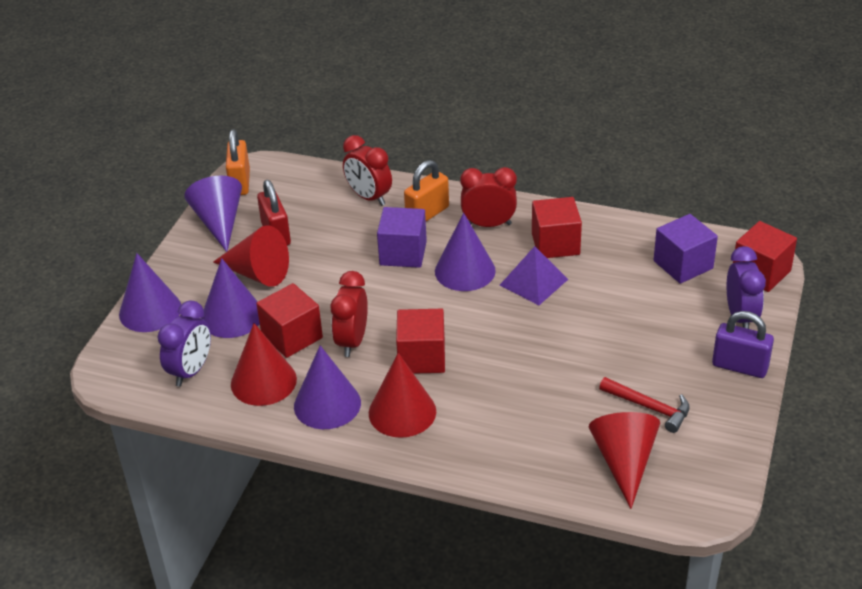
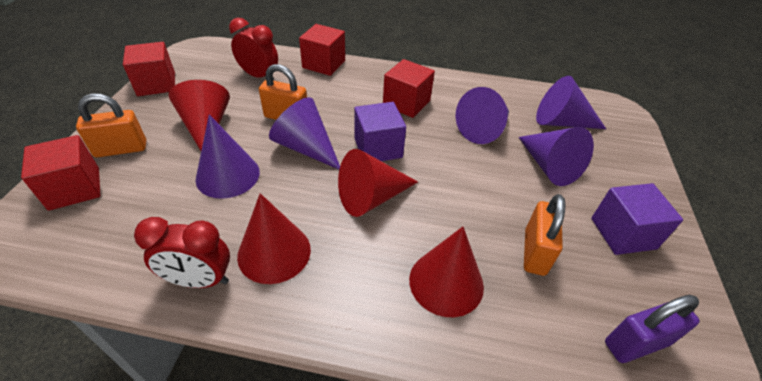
orange padlock: [226,129,250,195] [404,160,449,221] = 2 -> [76,93,146,158] [259,64,307,120] [524,194,566,276] = 3
purple clock: [158,301,211,387] [727,246,766,329] = 2 -> none = 0
purple pyramid: [500,246,568,305] = 1 -> none = 0
red clock: [331,271,368,357] [343,135,392,206] [460,167,517,227] = 3 -> [134,217,230,288] [229,18,278,80] = 2
red hammer: [599,377,690,433] = 1 -> none = 0
red padlock: [257,180,291,246] = 1 -> none = 0

